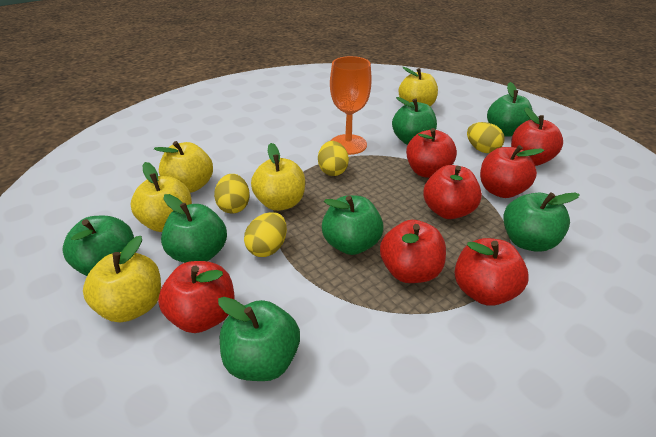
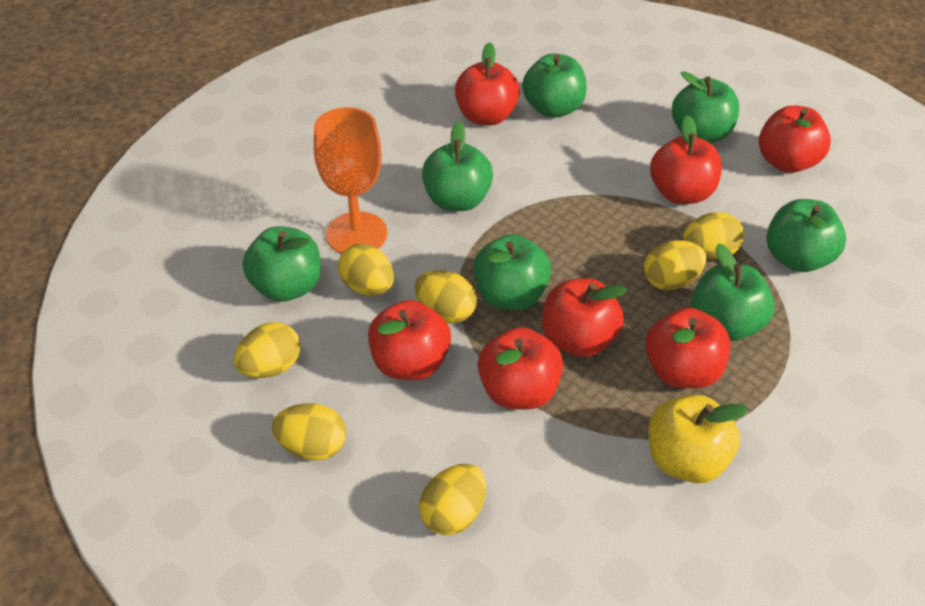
yellow apple: [83,236,161,322] [130,162,192,232] [154,141,213,193] [251,143,305,211] [398,67,438,106] = 5 -> [648,395,748,483] = 1
yellow egg: [214,174,250,213] [244,212,287,257] [318,141,349,176] [467,122,505,153] = 4 -> [234,322,301,378] [272,403,346,460] [338,244,394,296] [415,270,477,323] [419,464,486,535] [644,240,706,291] [683,212,744,259] = 7

